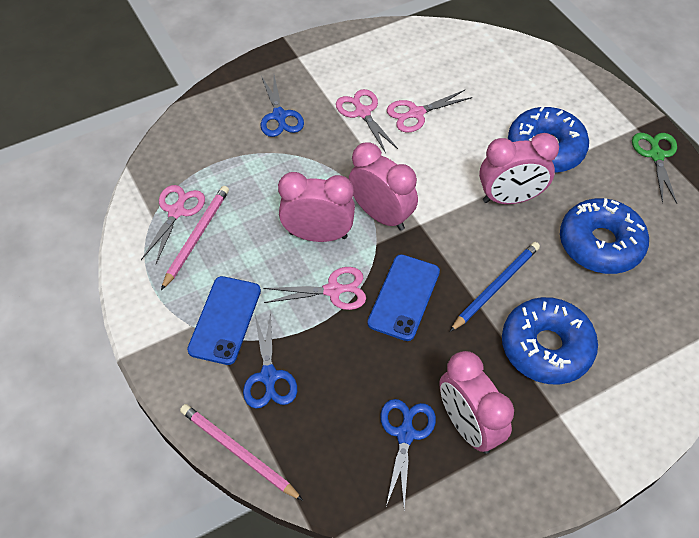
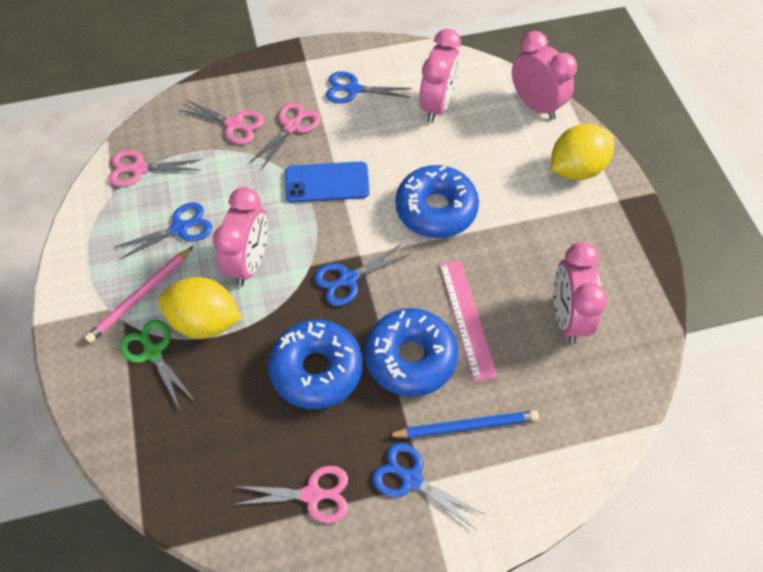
blue phone: [187,276,261,365] [368,254,440,341] = 2 -> [285,161,370,203] = 1
blue scissors: [243,311,297,408] [261,75,304,137] [380,399,436,509] = 3 -> [114,203,212,260] [314,243,410,306] [326,71,412,104] [372,443,484,529] = 4
pink pencil: [161,186,229,290] [180,404,303,501] = 2 -> [85,246,193,343] = 1
pink ruler: none = 0 -> [439,260,498,382] = 1
yellow lemon: none = 0 -> [158,277,242,339] [551,124,614,180] = 2

